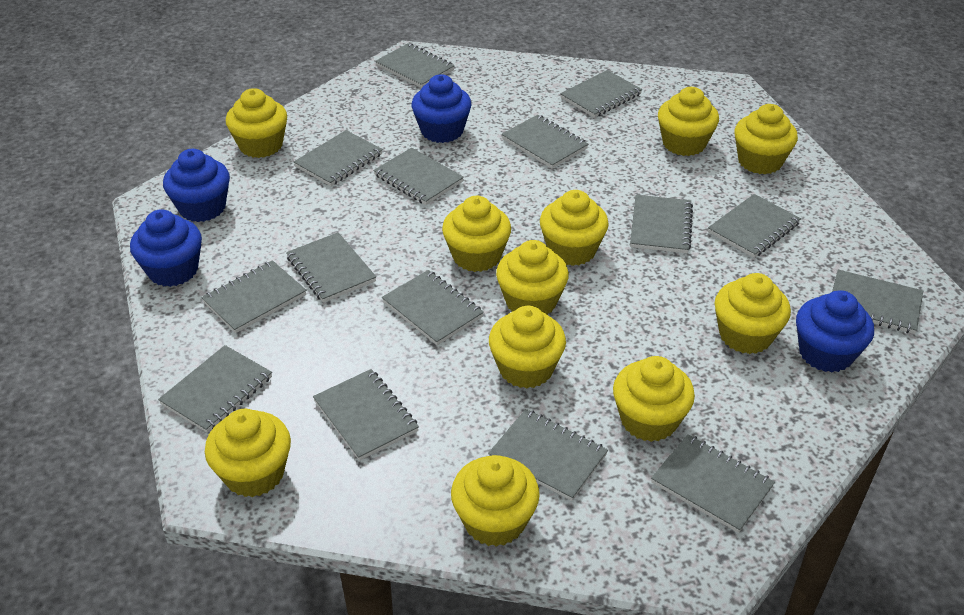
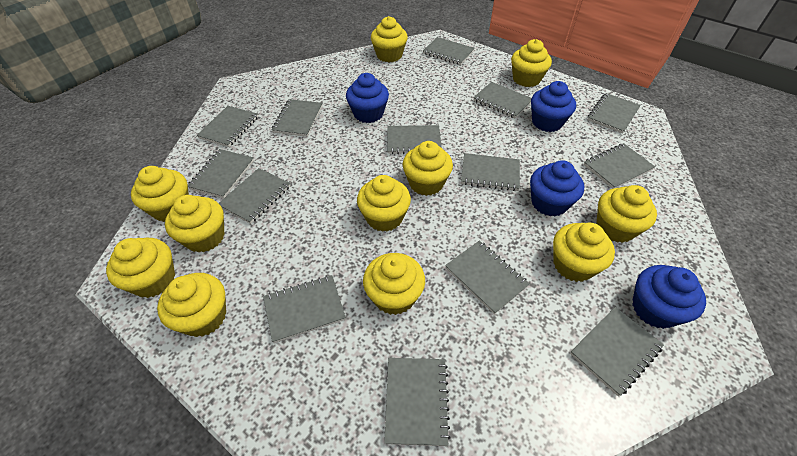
grey notebook: [158,345,272,433] [201,260,307,333] [286,232,376,303] [294,130,383,186] [313,369,419,461] [373,148,464,205] [375,43,455,88] [382,270,484,345] [488,409,608,501] [501,115,588,169] [560,70,642,118] [630,195,693,253] [651,434,775,533] [708,194,801,258] [832,270,923,334] = 15 -> [188,149,254,198] [197,106,258,147] [219,168,290,224] [263,275,346,343] [271,99,322,137] [384,358,451,446] [387,125,442,154] [423,37,475,65] [445,241,530,314] [461,153,520,191] [474,82,532,119] [570,307,664,396] [584,143,655,189] [587,93,641,134] = 14

